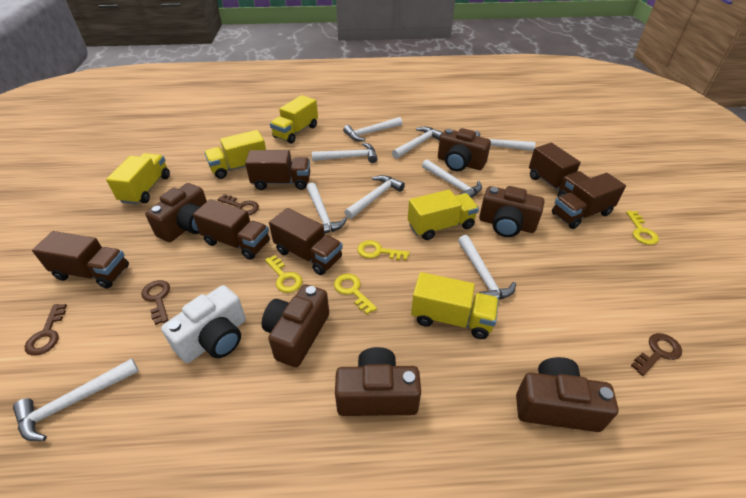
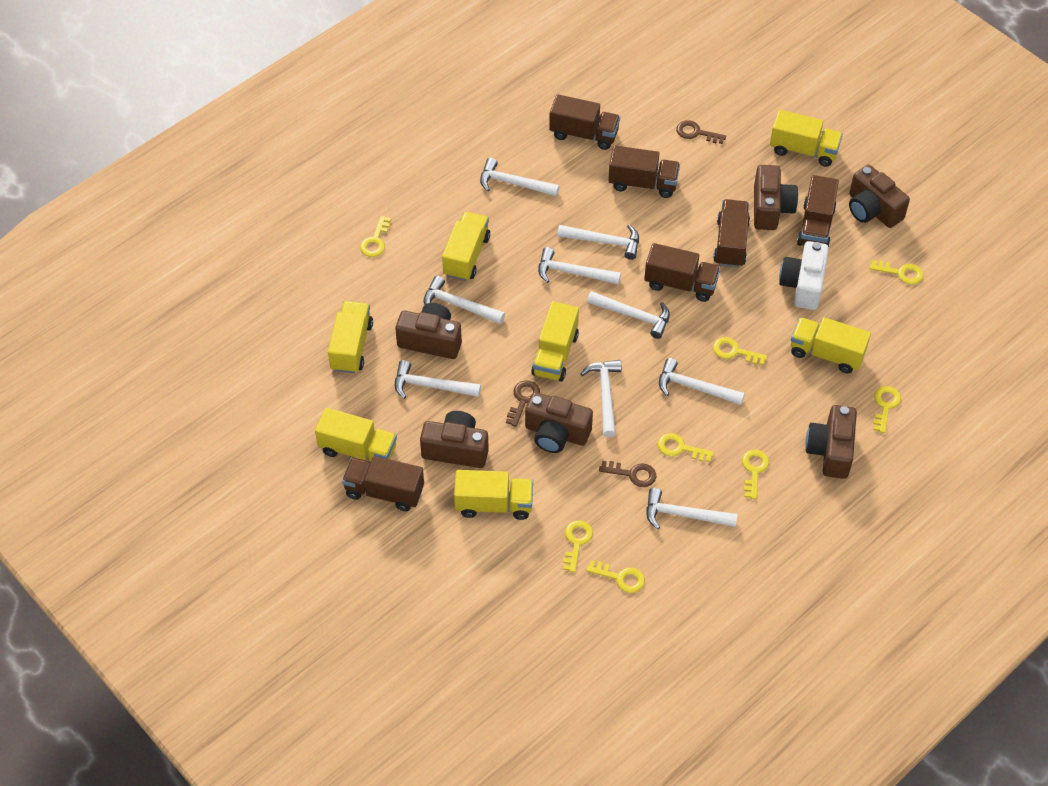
brown key: [25,304,67,355] [141,280,170,325] [217,194,259,215] [631,333,682,376] = 4 -> [506,380,540,427] [599,461,656,487] [676,120,726,144] = 3
yellow key: [265,255,303,293] [334,274,377,314] [358,240,410,261] [626,211,659,245] = 4 -> [360,215,391,257] [563,520,593,573] [586,560,645,593] [658,433,714,462] [713,337,767,365] [742,449,769,499] [870,260,923,285] [873,386,901,433] = 8
yellow truck: [106,153,170,205] [204,130,266,179] [270,95,318,143] [408,190,479,240] [411,272,499,339] = 5 -> [315,408,397,461] [328,301,373,374] [442,212,490,281] [454,470,533,520] [531,301,579,382] [770,110,843,167] [791,317,871,374] = 7

